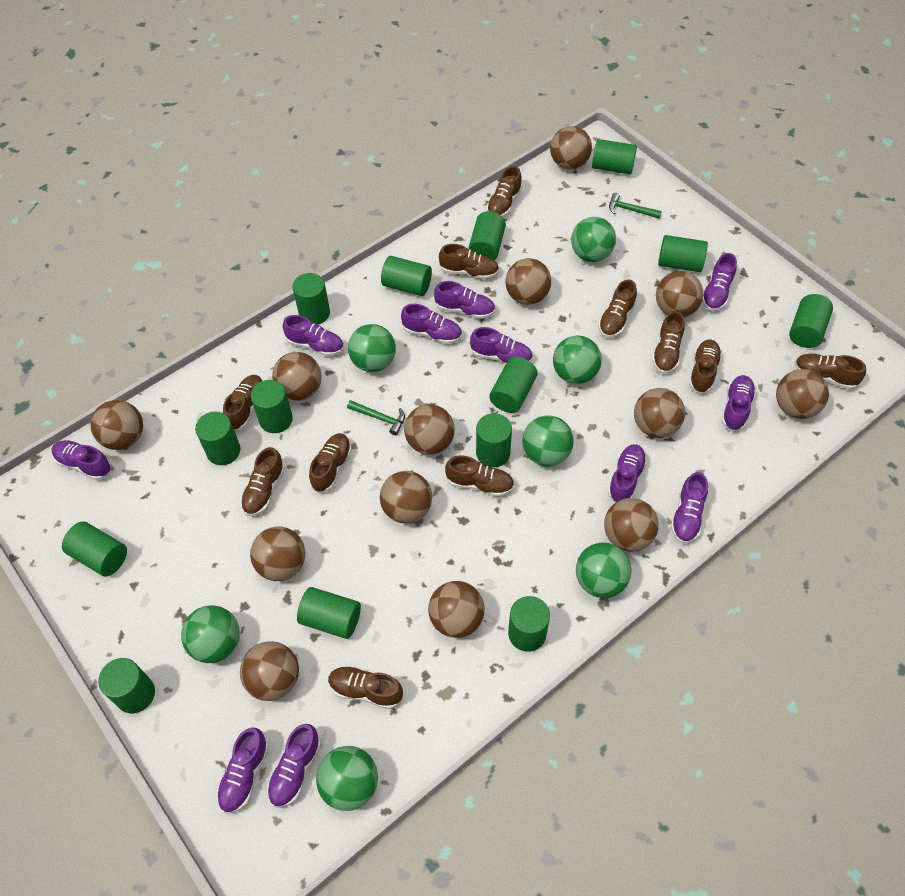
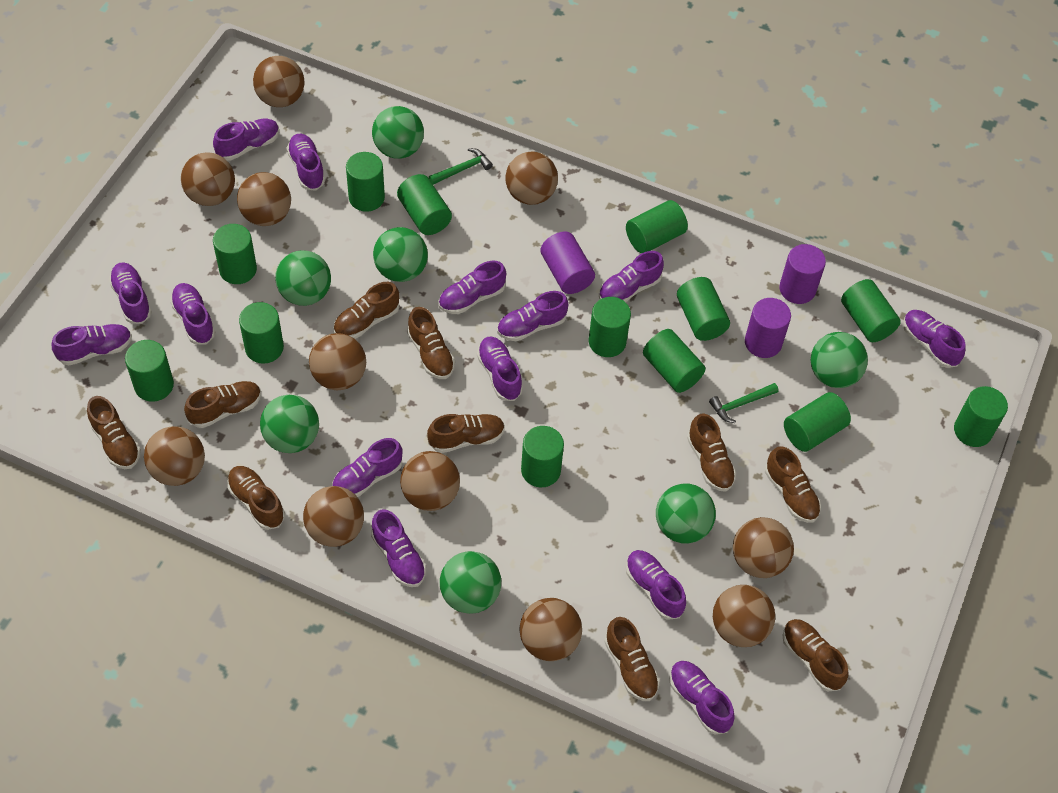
brown ball: [90,400,143,450] [240,641,299,701] [250,527,305,581] [272,352,322,401] [380,471,432,523] [404,404,455,455] [428,581,485,638] [506,258,551,305] [550,126,592,170] [604,498,659,552] [634,388,685,438] [656,271,703,317] [776,369,829,419] = 13 -> [144,426,205,486] [181,152,235,206] [237,172,291,226] [253,56,304,107] [303,486,364,547] [309,333,366,390] [400,451,460,511] [505,152,558,205] [519,598,582,661] [713,585,775,647] [733,517,794,578] = 11
brown shoe: [223,375,263,431] [241,447,285,516] [309,433,352,493] [328,666,403,709] [439,244,499,279] [445,455,514,497] [487,166,522,217] [598,280,637,338] [652,311,685,374] [689,339,722,394] [795,353,866,389] = 11 -> [87,396,141,469] [184,381,261,428] [227,466,285,530] [333,282,399,339] [407,307,455,379] [427,414,505,453] [604,617,660,701] [687,413,736,492] [765,446,821,523] [783,619,849,691] = 10
green cylinder: [62,521,127,576] [98,658,155,713] [195,412,240,465] [251,380,293,433] [292,273,330,324] [297,587,361,639] [381,256,432,296] [468,211,506,260] [476,413,512,467] [489,357,538,413] [508,596,550,652] [592,139,637,174] [658,235,708,272] [789,294,833,348] = 14 -> [125,340,174,402] [213,224,257,284] [239,302,284,364] [346,152,385,212] [397,174,452,235] [521,426,564,487] [589,297,631,357] [626,200,688,253] [643,329,705,393] [677,277,730,341] [784,392,851,452] [841,279,901,342] [954,386,1008,447] = 13
purple cylinder: none = 0 -> [540,231,595,294] [745,298,791,358] [779,244,826,304] = 3
purple shoe: [52,440,112,480] [217,728,269,813] [267,724,321,808] [283,315,344,356] [401,304,462,344] [434,281,495,319] [470,327,533,363] [608,444,647,503] [671,472,708,543] [702,253,737,311] [721,375,756,431] = 11 -> [52,324,132,365] [109,262,152,324] [170,283,216,344] [213,119,279,161] [287,134,325,191] [332,438,403,497] [371,509,426,587] [439,261,506,314] [477,336,523,401] [497,291,568,341] [599,251,664,302] [626,550,686,620] [669,661,735,734] [903,310,966,368] = 14

